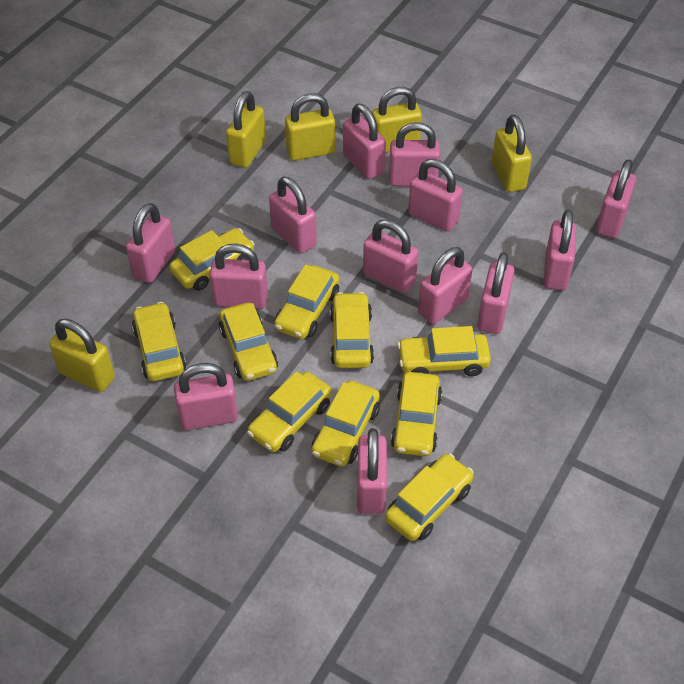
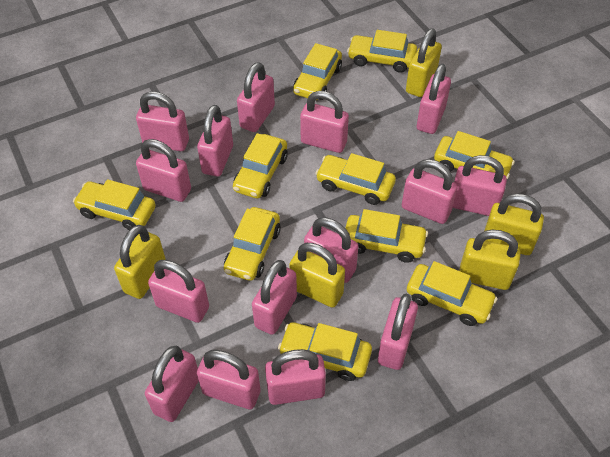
pink padlock: [126,203,175,283] [174,363,238,430] [210,243,268,309] [269,177,317,254] [343,104,386,179] [357,428,387,514] [363,220,419,293] [389,122,440,186] [408,159,463,231] [418,247,472,324] [477,252,514,334] [544,210,576,290] [596,159,636,238] = 13 -> [136,92,189,151] [136,139,191,202] [145,346,199,422] [148,260,209,323] [197,105,233,176] [197,350,261,409] [237,62,275,132] [252,260,297,335] [265,349,326,405] [300,91,349,153] [304,218,358,283] [378,294,418,370] [402,159,457,224] [417,64,451,134] [453,155,507,216] = 15

